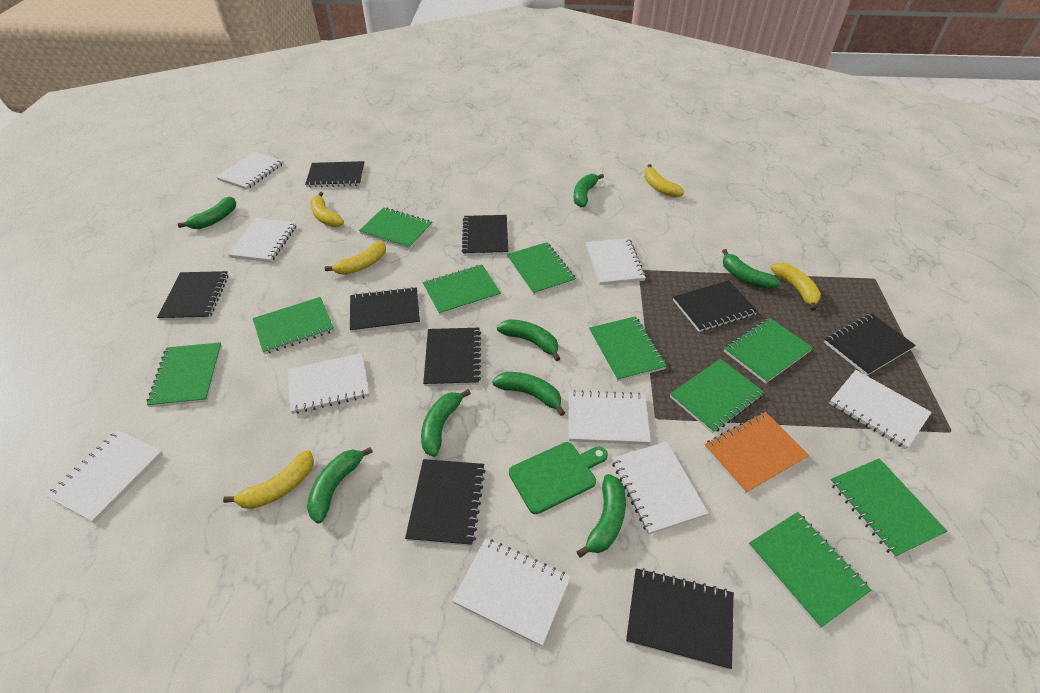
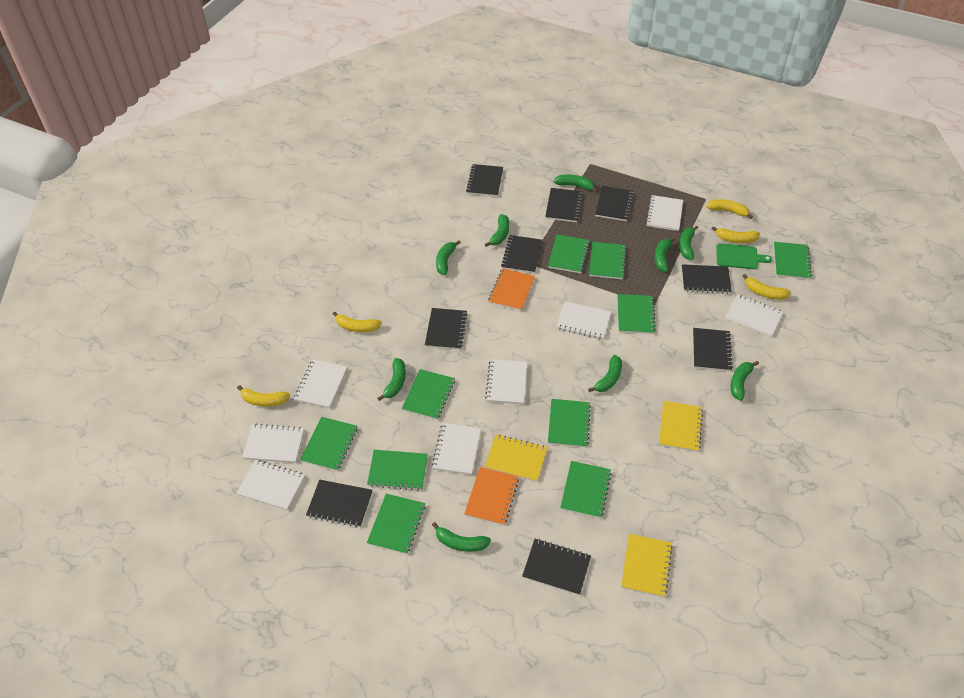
green banana: [178,197,236,229] [307,447,373,523] [421,389,471,457] [492,372,565,416] [497,319,561,361] [574,174,604,207] [576,474,626,558] [722,249,780,289] = 8 -> [378,358,406,401] [432,522,491,552] [436,240,461,275] [485,214,509,247] [554,174,598,192] [588,355,622,392] [654,237,675,272] [679,226,698,260] [731,361,759,401] = 9
orange notebook: [704,412,809,494] = 1 -> [464,467,519,525] [488,268,535,311] = 2
white notebook: [46,430,163,523] [216,152,283,190] [228,218,297,262] [287,353,369,414] [452,538,571,646] [568,390,651,445] [586,238,646,285] [612,442,709,535] [829,370,932,449] = 9 -> [236,460,305,510] [242,424,304,463] [294,360,347,408] [432,423,481,475] [485,359,527,404] [556,301,611,339] [646,195,683,231] [725,294,783,337] = 8
yellow notebook: none = 0 -> [484,435,547,482] [621,534,673,597] [659,401,703,452] = 3

